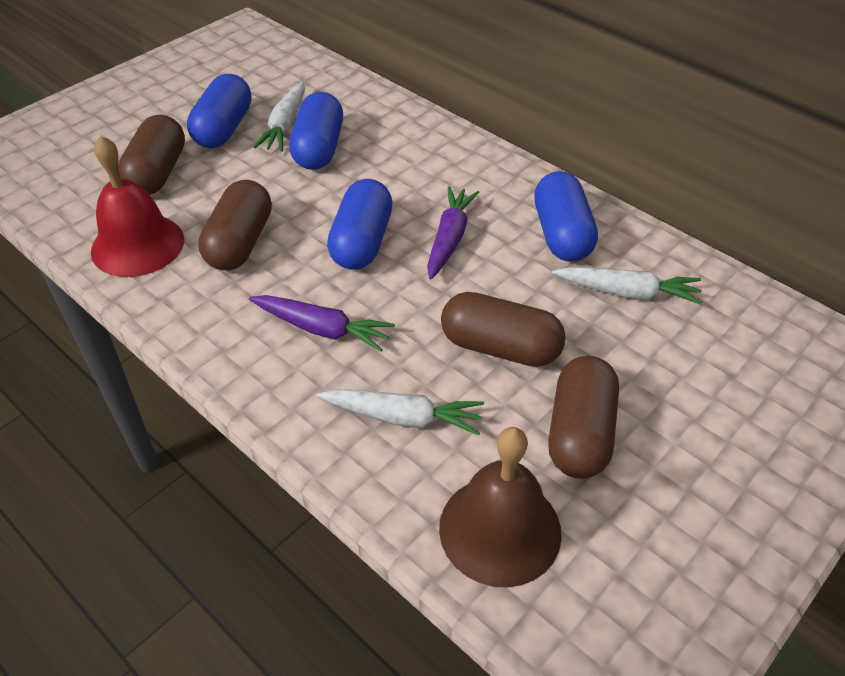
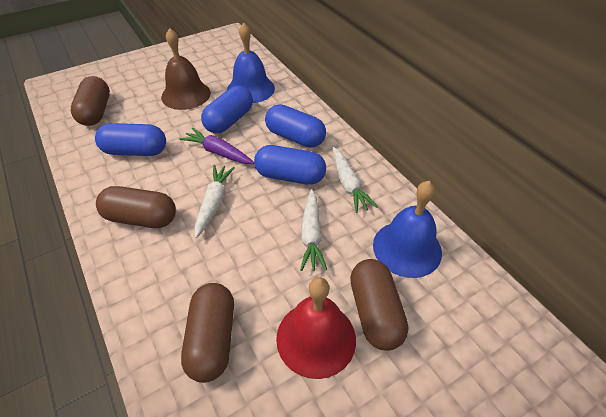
blue bell: none = 0 -> [227,23,275,103] [373,181,442,278] = 2
purple carrot: [249,295,395,352] [427,186,480,280] = 2 -> [180,128,254,164] = 1

